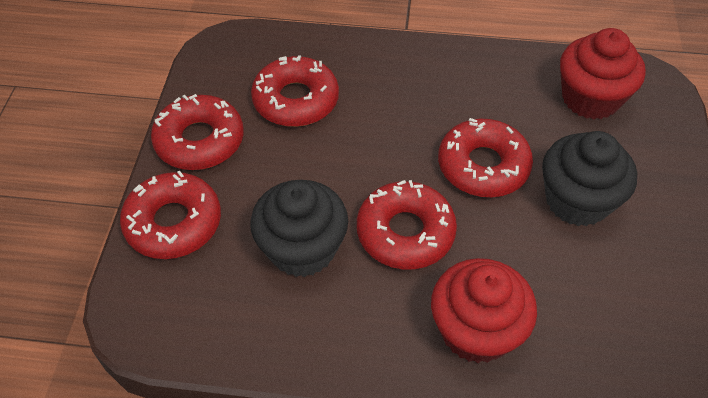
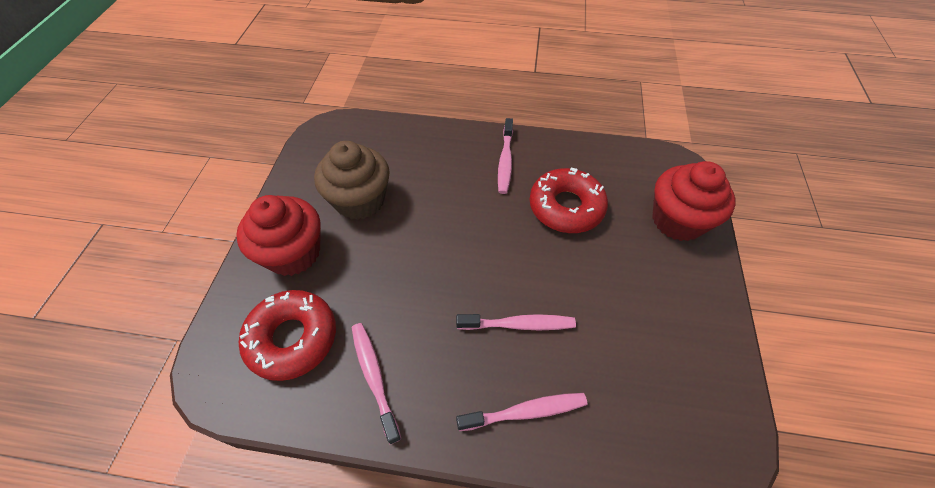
black cupcake: [250,180,348,277] [542,131,637,226] = 2 -> none = 0
brown cupcake: none = 0 -> [314,141,390,220] = 1
pink toothbrush: none = 0 -> [351,323,401,445] [456,314,576,330] [456,393,588,431] [498,118,513,194] = 4
red donut: [120,170,221,259] [151,94,244,170] [251,55,339,127] [357,180,457,270] [438,118,533,197] = 5 -> [239,290,336,381] [530,168,608,233] = 2

